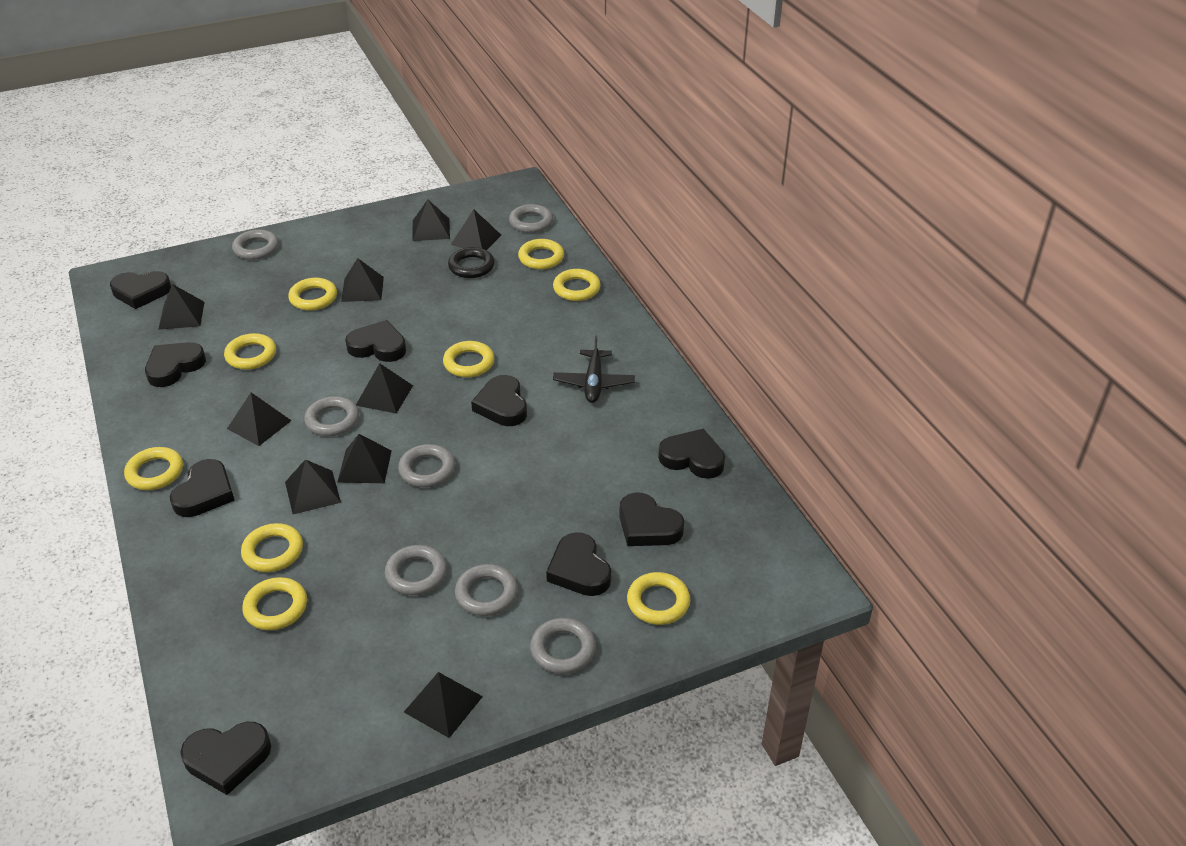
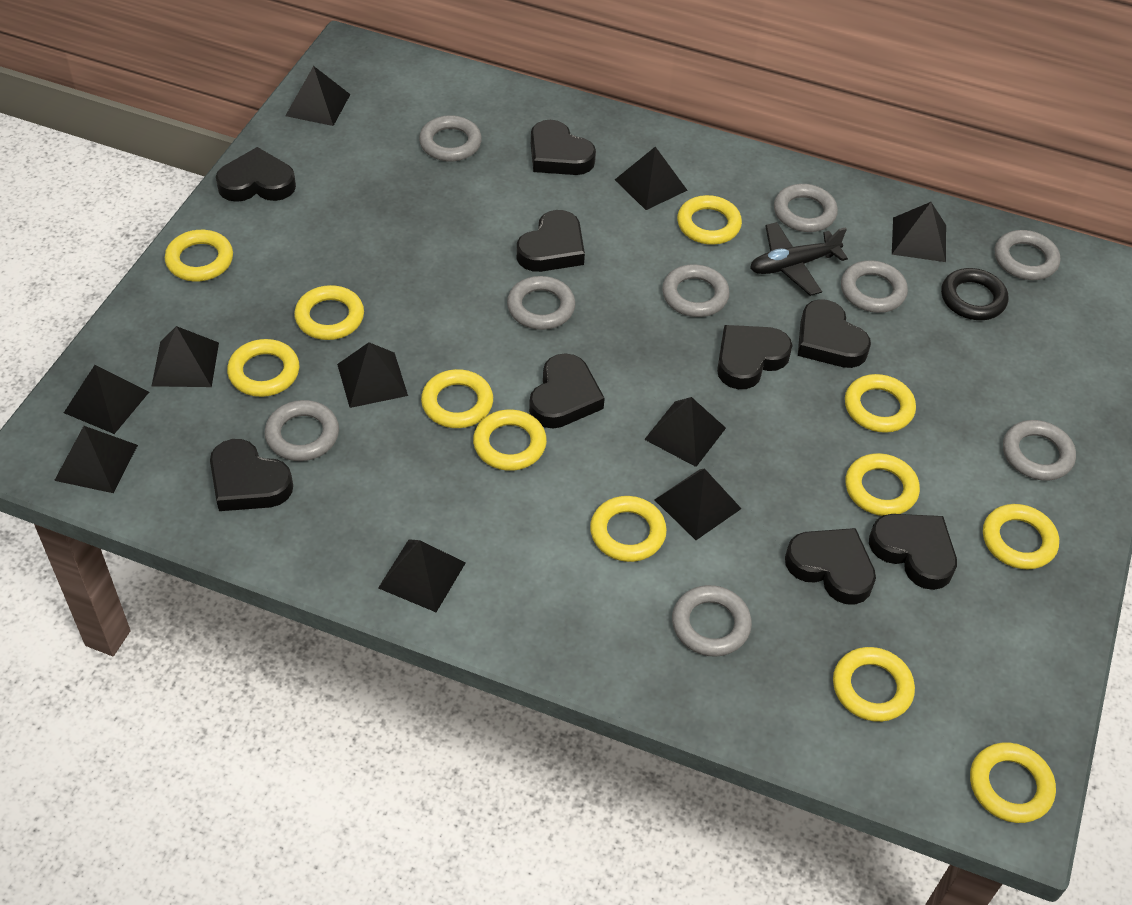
black pyramid: [158,284,205,330] [227,393,292,446] [285,459,341,514] [337,434,392,483] [341,258,384,302] [356,363,413,414] [404,672,483,738] [412,200,450,241] [451,209,501,250] = 9 -> [54,426,138,493] [64,365,149,434] [152,326,219,387] [285,66,350,126] [337,342,408,408] [378,539,466,612] [615,147,688,210] [644,397,726,467] [655,469,742,540] [892,202,946,262] = 10
grey ring: [232,229,279,260] [304,396,359,436] [385,545,447,595] [398,444,455,487] [455,564,518,616] [509,204,553,233] [530,618,596,674] = 7 -> [265,400,339,461] [419,115,482,162] [507,276,575,330] [662,264,730,317] [672,585,752,657] [774,184,838,232] [841,260,908,313] [995,230,1060,280] [1003,420,1076,481] = 9
yellow ring: [124,447,183,490] [224,333,276,370] [241,523,303,572] [242,577,307,630] [288,278,337,310] [443,341,494,377] [518,239,564,269] [553,269,601,301] [627,572,690,625] = 9 -> [165,230,233,282] [227,339,299,397] [294,285,364,340] [421,369,493,428] [473,409,547,471] [590,496,667,562] [677,195,742,245] [833,647,915,722] [845,374,916,433] [845,453,920,516] [970,742,1056,823] [983,504,1059,569] = 12

